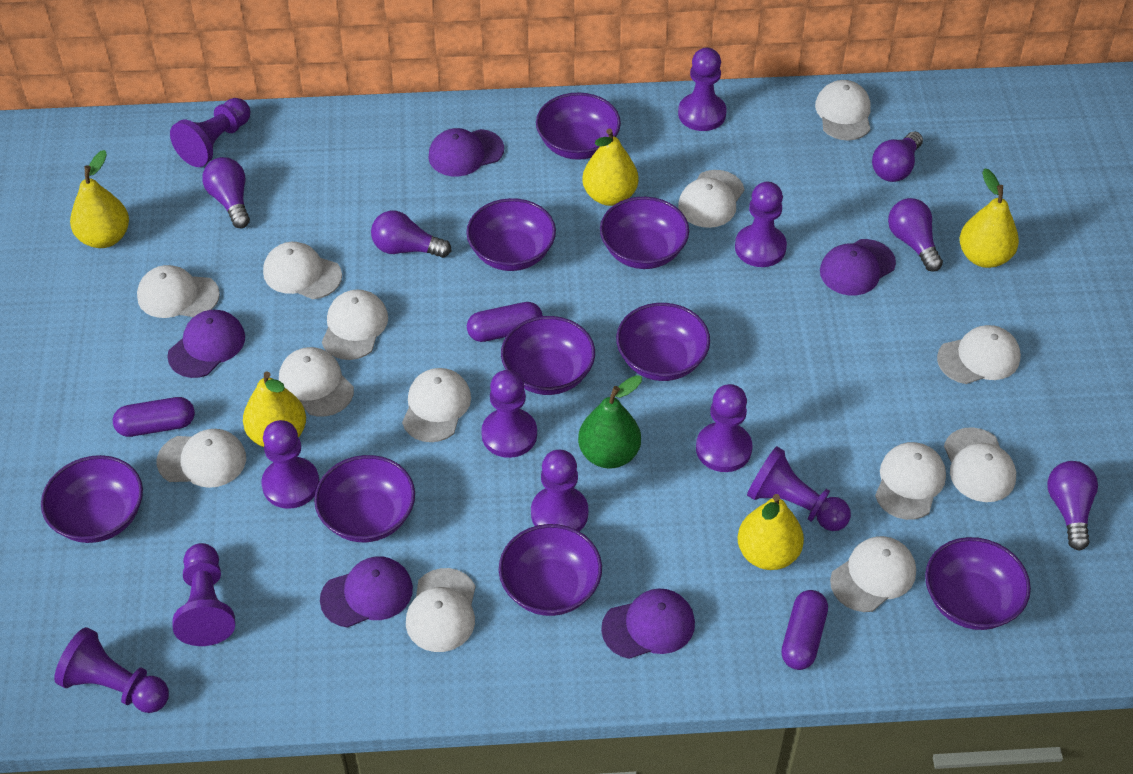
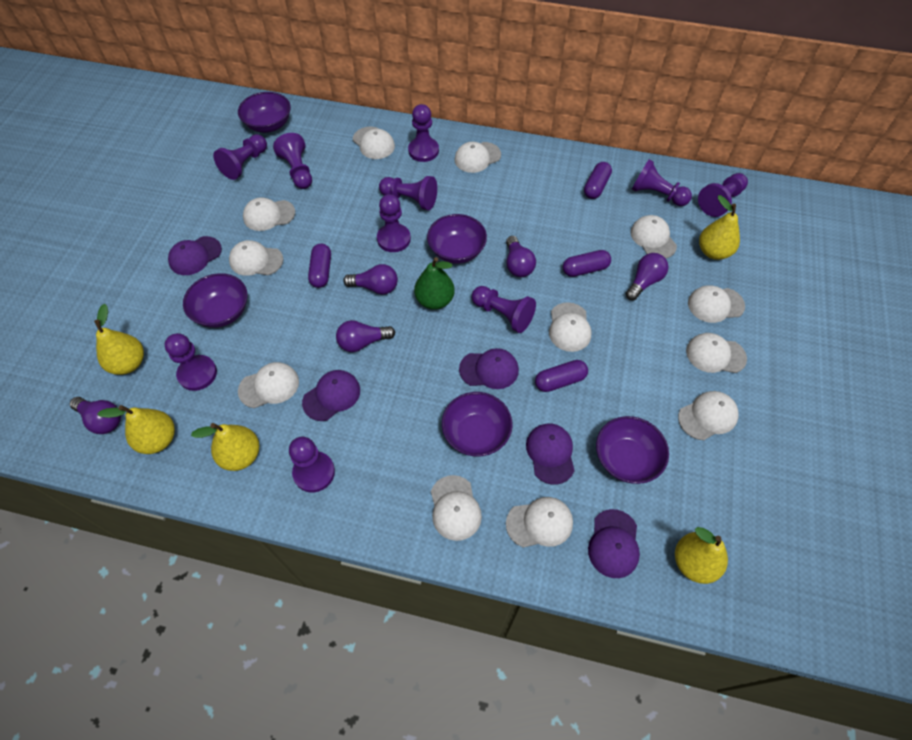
purple bowl: [41,455,143,543] [314,455,415,542] [466,198,556,271] [499,524,602,616] [501,316,595,395] [536,92,621,160] [600,197,689,269] [616,303,710,381] [925,537,1031,630] = 9 -> [183,273,247,328] [238,92,291,133] [427,214,487,264] [442,392,513,456] [596,416,669,484] = 5
purple capsule: [113,397,195,437] [467,302,543,342] [781,590,828,670] = 3 -> [308,243,331,288] [535,360,588,392] [563,250,611,277] [584,162,612,199] = 4
white cap: [137,265,220,318] [157,429,246,488] [263,242,342,299] [279,347,354,416] [322,290,388,360] [402,368,471,442] [406,568,475,652] [678,170,745,228] [815,80,871,140] [830,536,916,612] [875,442,946,520] [937,325,1021,384] [944,427,1016,502] = 13 -> [229,240,283,276] [238,362,299,408] [243,197,295,231] [353,127,395,159] [431,475,482,541] [455,142,501,173] [506,497,573,547] [549,302,592,352] [630,215,677,258] [678,391,739,440] [686,333,747,373] [688,285,745,323] = 12

